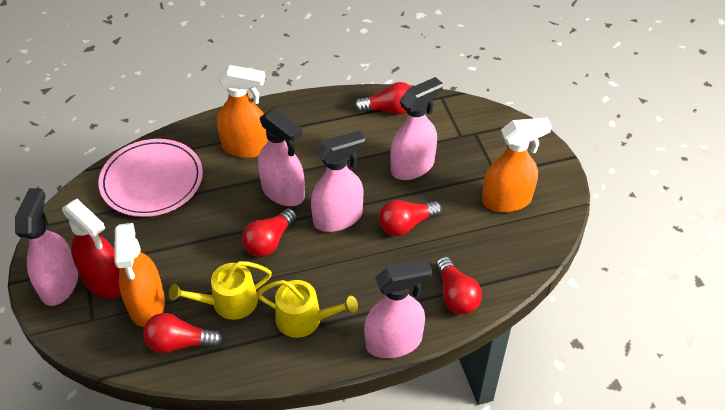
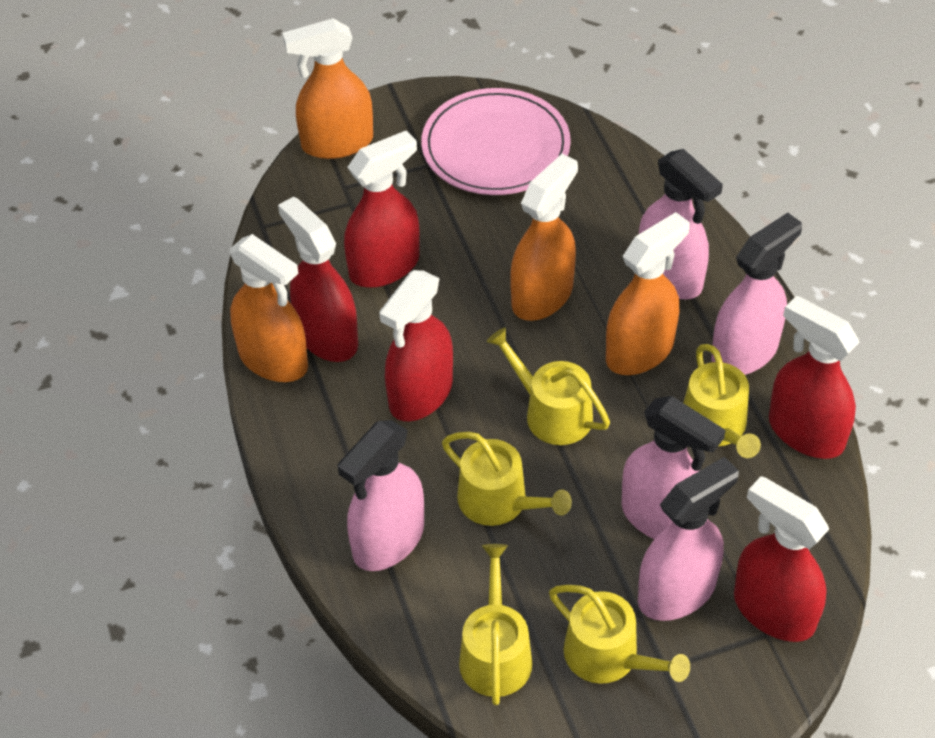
orange spray bottle: [115,223,165,327] [217,65,268,158] [482,117,552,212] = 3 -> [229,234,308,382] [283,18,373,159] [510,154,578,321] [606,212,690,375] = 4
red light bulb: [143,313,223,353] [242,208,297,257] [354,82,411,114] [379,200,442,236] [436,256,482,315] = 5 -> none = 0
red spray bottle: [62,199,121,298] = 1 -> [278,197,358,362] [344,130,420,288] [379,270,453,421] [734,476,829,642] [769,296,859,459] = 5
yellow watering can: [169,261,272,320] [257,280,358,338] = 2 -> [442,432,572,526] [459,544,532,705] [486,327,610,445] [549,585,690,684] [683,344,761,458] = 5

